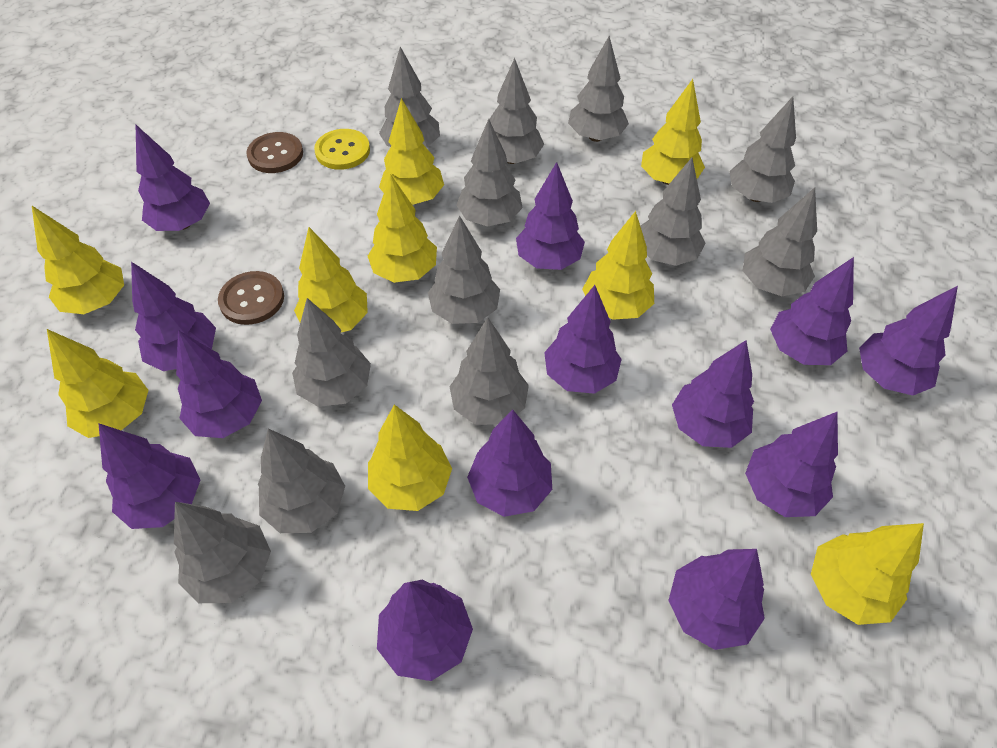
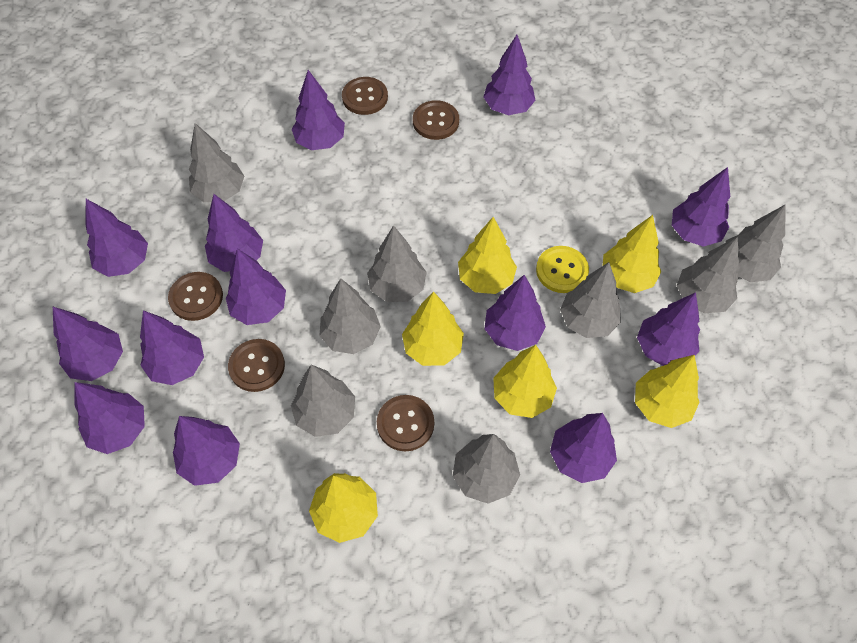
brown button: [218,271,284,325] [246,132,303,173] = 2 -> [168,272,223,321] [228,339,285,392] [342,77,388,115] [377,395,434,451] [413,100,459,140] = 5
grey tree: [174,502,271,603] [258,428,345,533] [292,298,371,407] [379,47,440,148] [428,215,500,324] [449,317,529,425] [456,119,523,227] [489,58,544,164] [568,36,629,142] [640,158,705,266] [729,97,796,203] [742,188,817,296] = 12 -> [189,123,244,202] [291,365,355,437] [319,278,381,354] [367,225,427,302] [453,434,520,503] [560,262,621,338] [677,237,739,314] [725,204,786,282] = 8
yellow tree: [32,206,124,314] [47,329,148,438] [294,227,368,332] [368,174,437,283] [368,405,452,511] [379,98,444,205] [582,211,654,320] [641,79,705,185] [811,523,924,625] = 9 -> [309,473,378,543] [402,291,464,366] [458,217,517,294] [493,345,557,418] [603,215,661,293] [635,355,699,428] = 6

